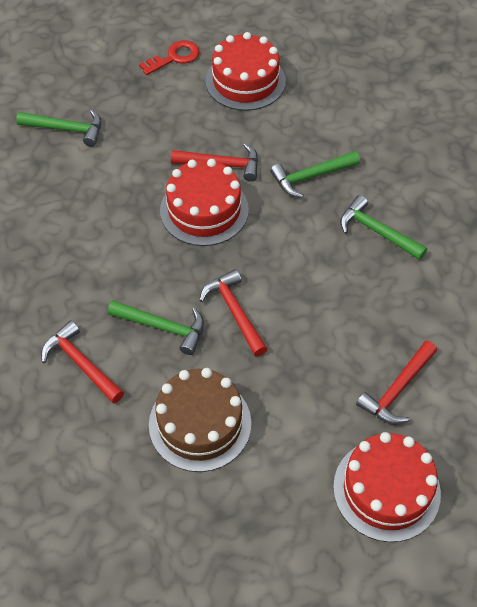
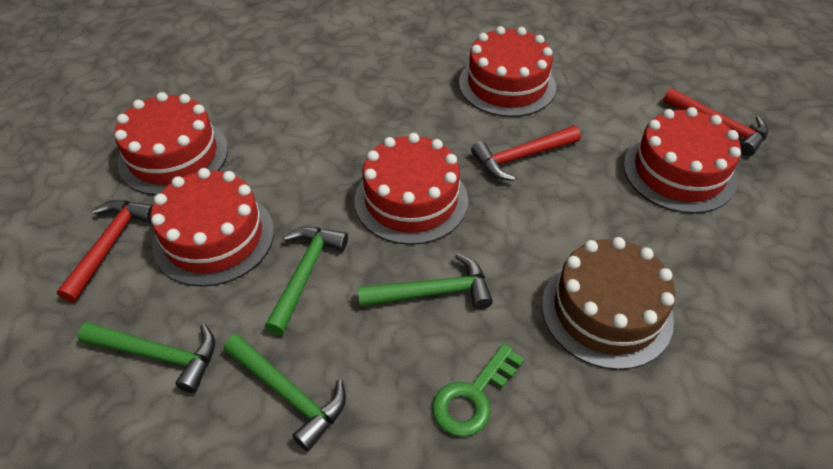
green key: none = 0 -> [432,343,524,437] = 1
red cake: [160,159,249,246] [205,32,286,111] [333,432,441,542] = 3 -> [114,92,228,195] [151,168,274,287] [355,133,468,245] [459,26,556,117] [623,107,741,214] = 5
red hammer: [41,320,124,403] [171,143,258,182] [199,269,268,356] [356,341,437,424] = 4 -> [57,200,153,303] [471,126,581,181] [663,88,768,156] = 3
red key: [139,40,200,75] = 1 -> none = 0

